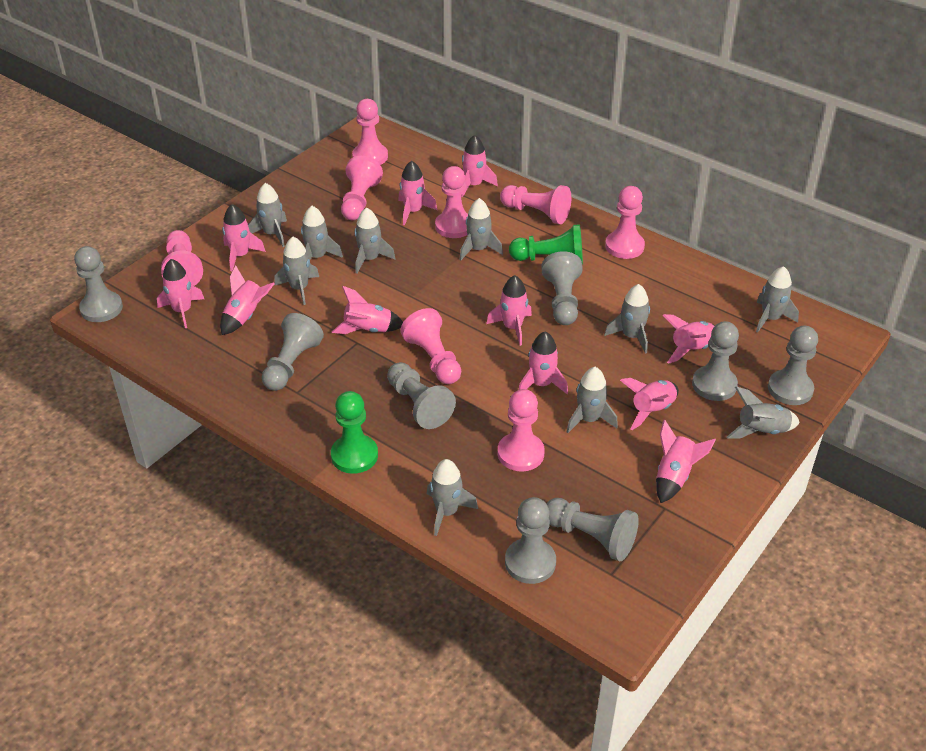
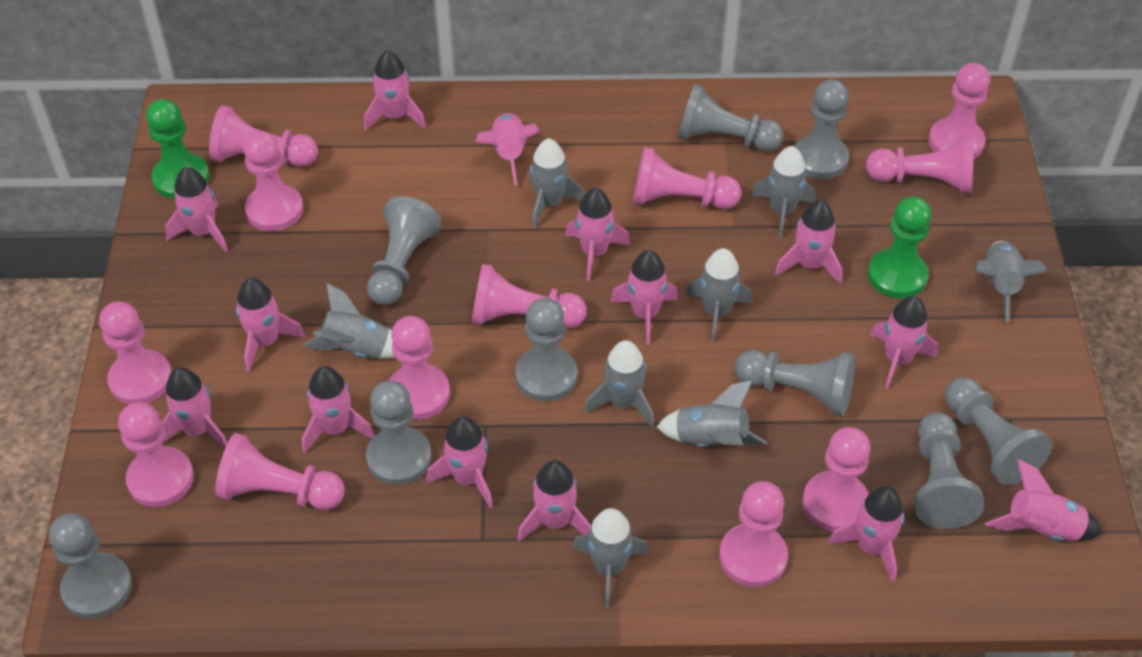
grey pawn: [74,246,123,322] [262,313,324,391] [387,362,456,429] [505,497,556,584] [541,251,583,325] [546,498,639,561] [692,321,739,401] [768,326,818,405] = 8 -> [49,513,132,619] [366,381,431,485] [367,196,442,305] [515,298,577,401] [678,84,784,152] [735,350,855,416] [794,79,849,179] [914,412,984,529] [945,377,1052,485] = 9
grey rocket: [248,183,287,247] [274,237,319,305] [301,206,343,260] [355,207,395,273] [427,459,478,536] [460,198,503,261] [566,367,618,433] [604,284,650,354] [727,386,800,439] [756,266,799,333] = 10 -> [303,283,395,359] [529,138,585,229] [572,508,648,608] [584,340,654,427] [657,380,767,447] [685,248,752,343] [751,146,815,239] [976,241,1048,322] = 8
pink pawn: [161,230,203,286] [341,156,383,220] [352,99,388,165] [400,308,461,384] [435,166,468,238] [497,389,545,472] [500,185,571,224] [605,186,645,259] = 8 -> [99,301,172,405] [118,402,194,507] [209,105,318,167] [215,433,345,510] [243,131,303,231] [389,316,450,420] [471,264,586,329] [633,147,741,209] [719,481,788,587] [803,427,871,532] [866,136,973,194] [928,63,990,159] = 12
pink rocket: [157,259,204,328] [220,265,275,335] [222,204,266,271] [332,286,403,334] [398,161,437,225] [461,135,498,197] [486,275,532,346] [519,331,568,394] [620,378,679,430] [656,420,716,503] [662,314,715,364] = 11 -> [162,367,227,448] [165,167,228,252] [236,278,305,372] [302,366,374,454] [364,50,426,131] [426,417,493,508] [475,113,540,185] [518,460,591,542] [565,188,630,281] [610,250,678,345] [775,200,842,284] [828,486,904,583] [870,296,938,389] [985,459,1102,541] = 14

